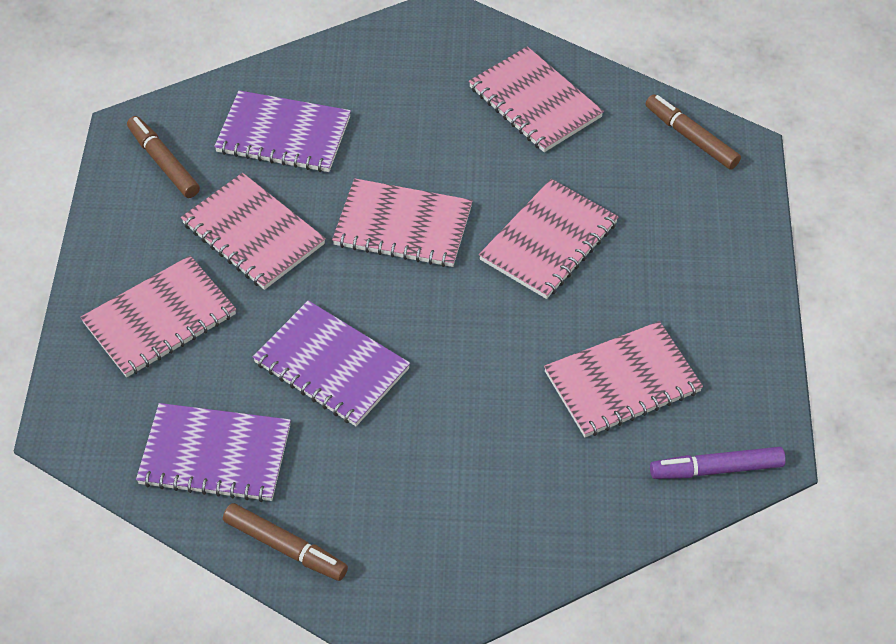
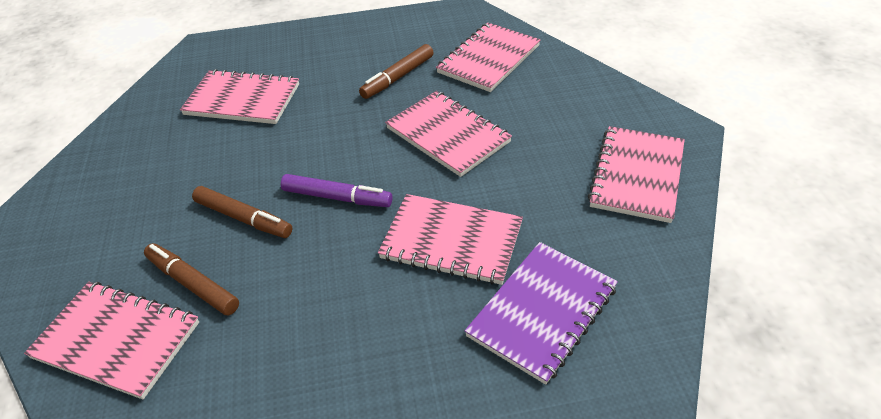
purple notebook: [136,403,291,502] [214,90,351,172] [253,300,410,426] = 3 -> [465,242,618,385] = 1

